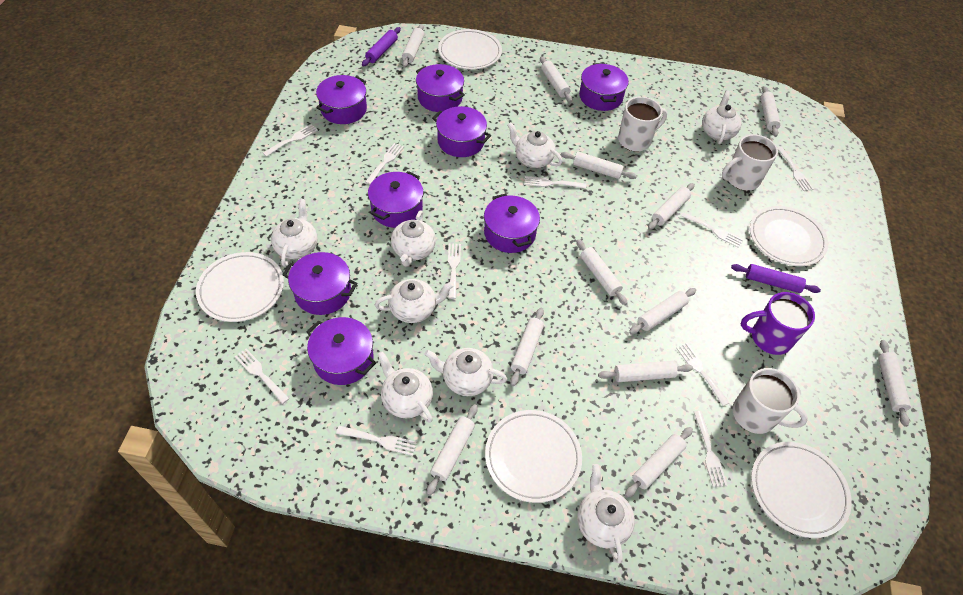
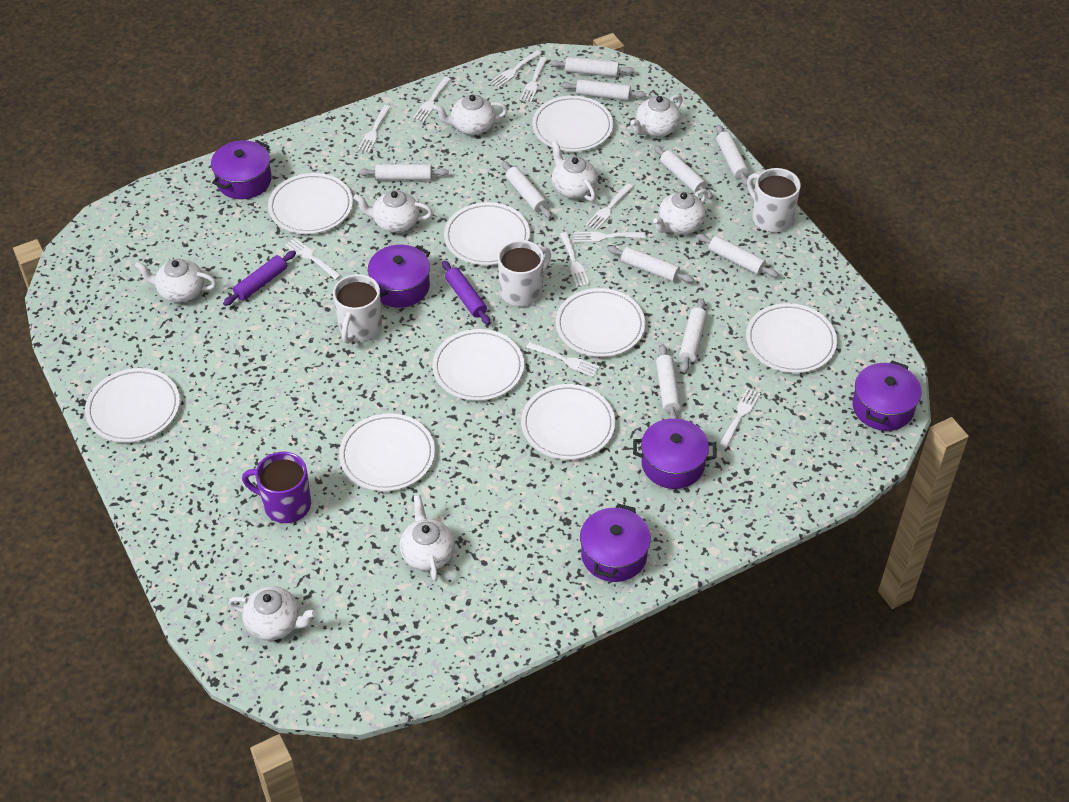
purple pot: [283,252,357,315] [306,317,376,385] [316,75,367,124] [368,171,424,228] [416,64,465,112] [432,106,491,157] [484,193,540,253] [579,63,629,111] = 8 -> [211,140,272,199] [368,244,430,308] [580,504,651,582] [633,418,717,489] [852,360,921,431] = 5
white plate: [196,252,284,322] [438,29,502,69] [485,410,582,503] [750,206,828,266] [751,442,852,538] = 5 -> [85,368,180,443] [268,173,353,234] [339,413,435,491] [432,329,524,401] [444,202,530,265] [521,384,615,460] [532,96,613,152] [556,288,645,357] [746,303,837,373] = 9
white rolling pin: [402,24,424,67] [427,404,478,496] [510,308,544,386] [540,57,572,102] [561,152,637,179] [576,239,628,305] [598,361,693,382] [625,427,693,498] [629,288,696,334] [648,183,695,230] [760,87,781,137] [878,340,911,427] = 12 -> [359,164,449,180] [502,161,552,218] [550,57,634,77] [561,79,646,101] [607,246,694,283] [654,145,713,199] [656,344,681,419] [679,298,707,373] [697,234,779,277] [716,124,749,186] = 10

